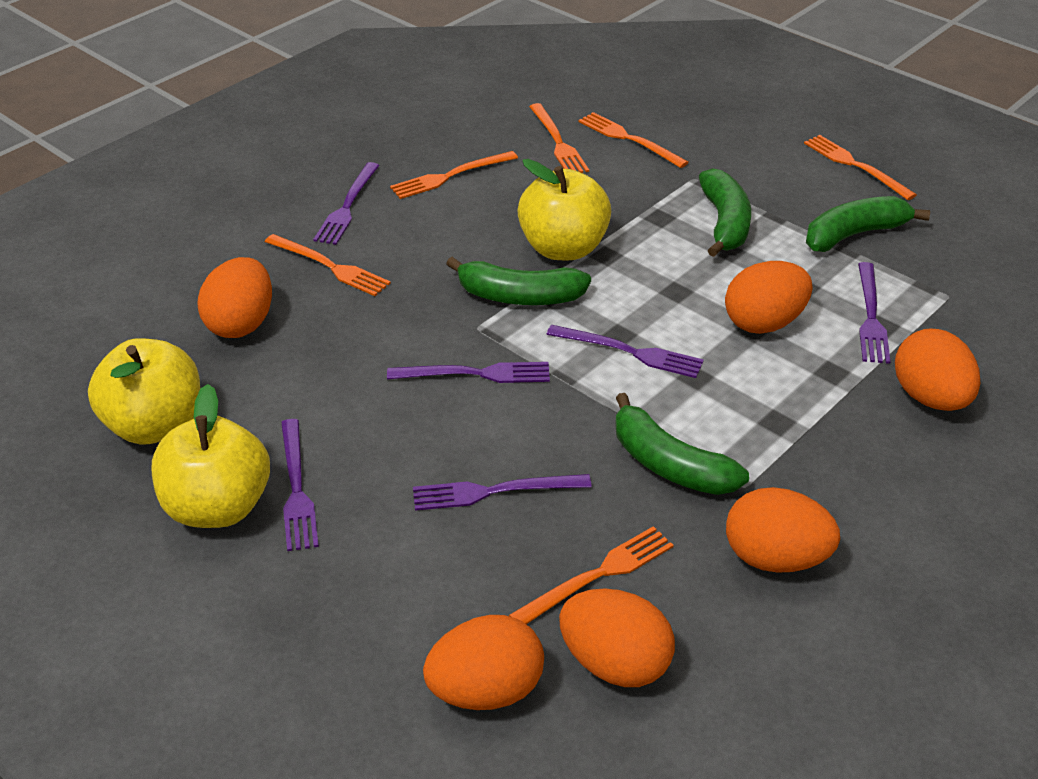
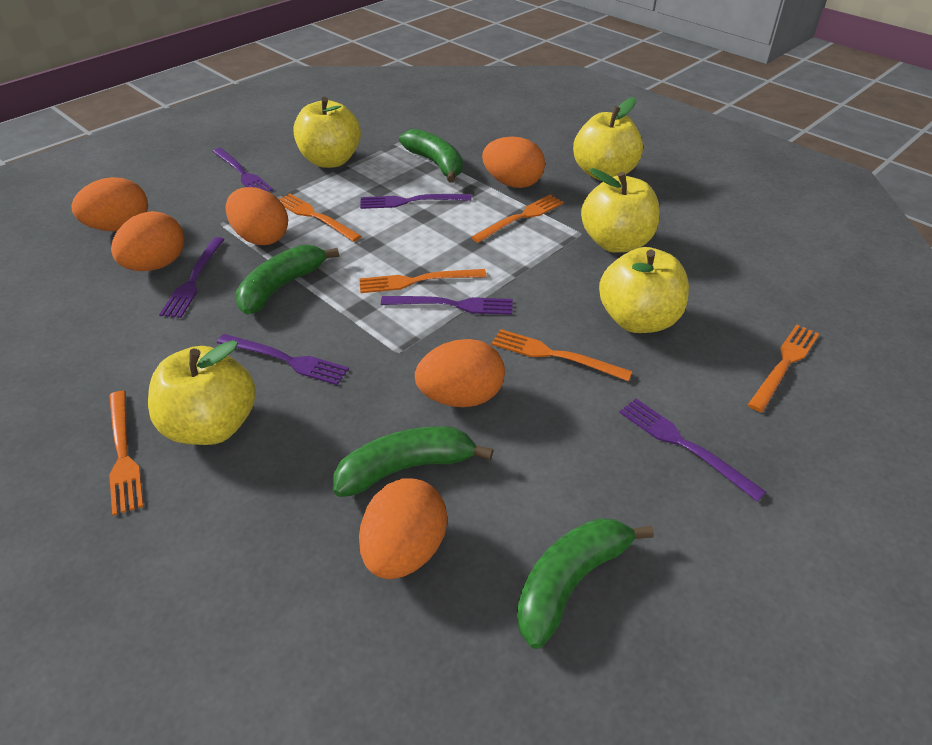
yellow apple: [88,338,200,445] [152,384,270,528] [517,159,611,260] = 3 -> [148,340,256,445] [293,97,361,168] [573,97,643,181] [581,168,660,253] [599,247,689,333] = 5

